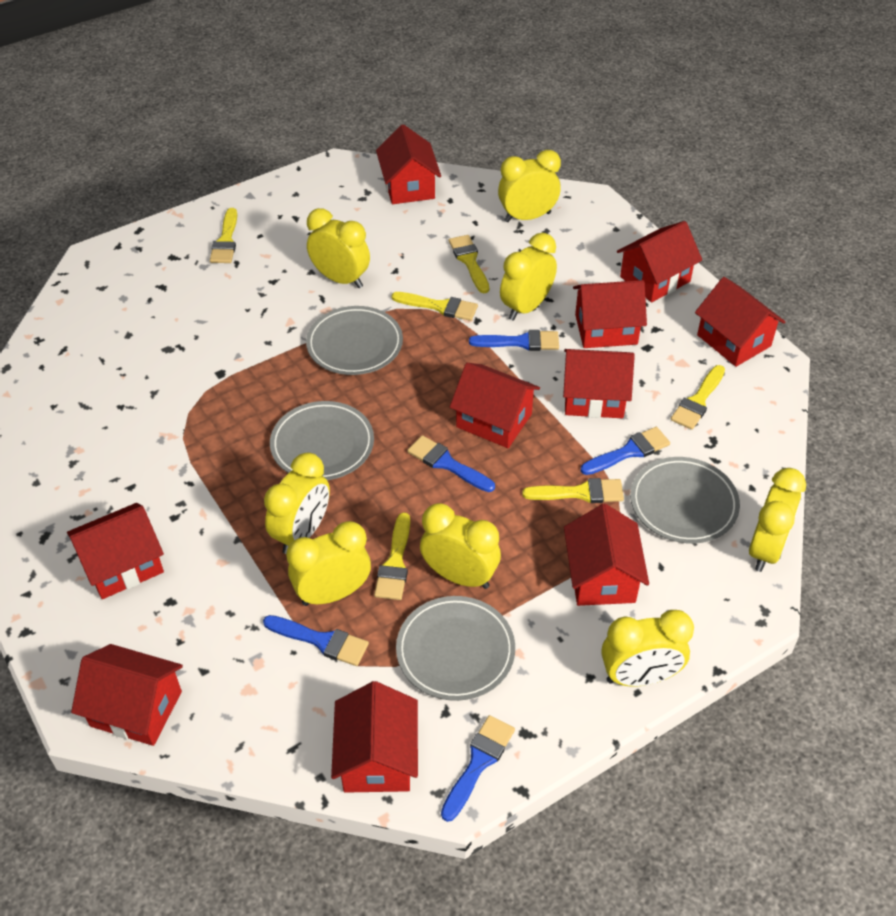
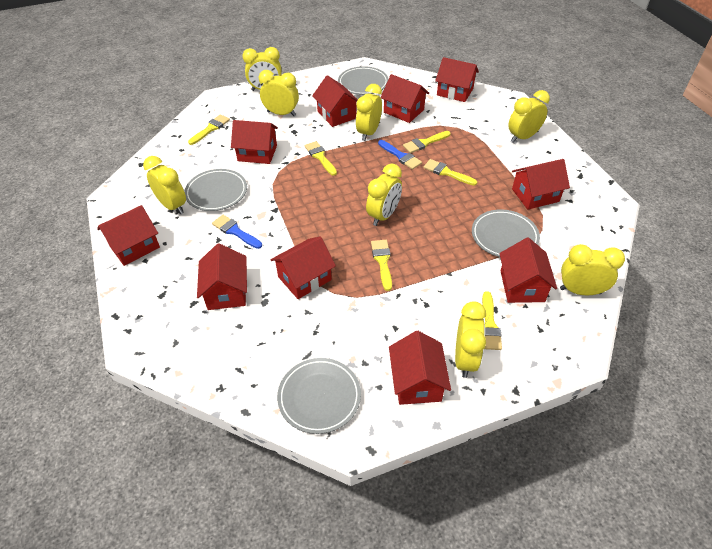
blue brush: [263,615,369,666] [407,435,495,492] [441,715,515,822] [469,330,559,351] [581,427,670,475] = 5 -> [212,215,262,249] [378,140,422,170] = 2

